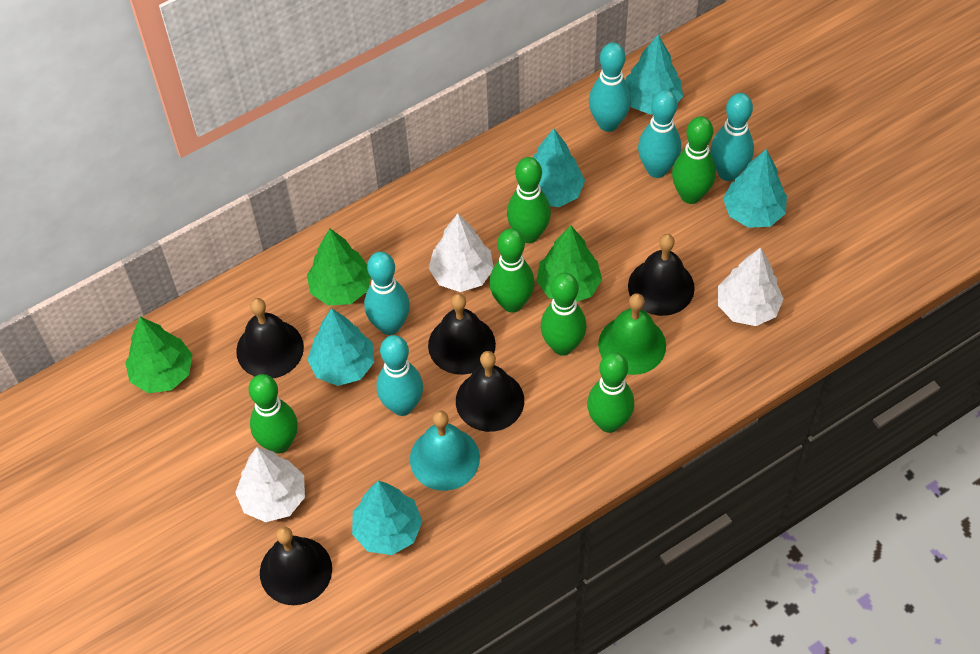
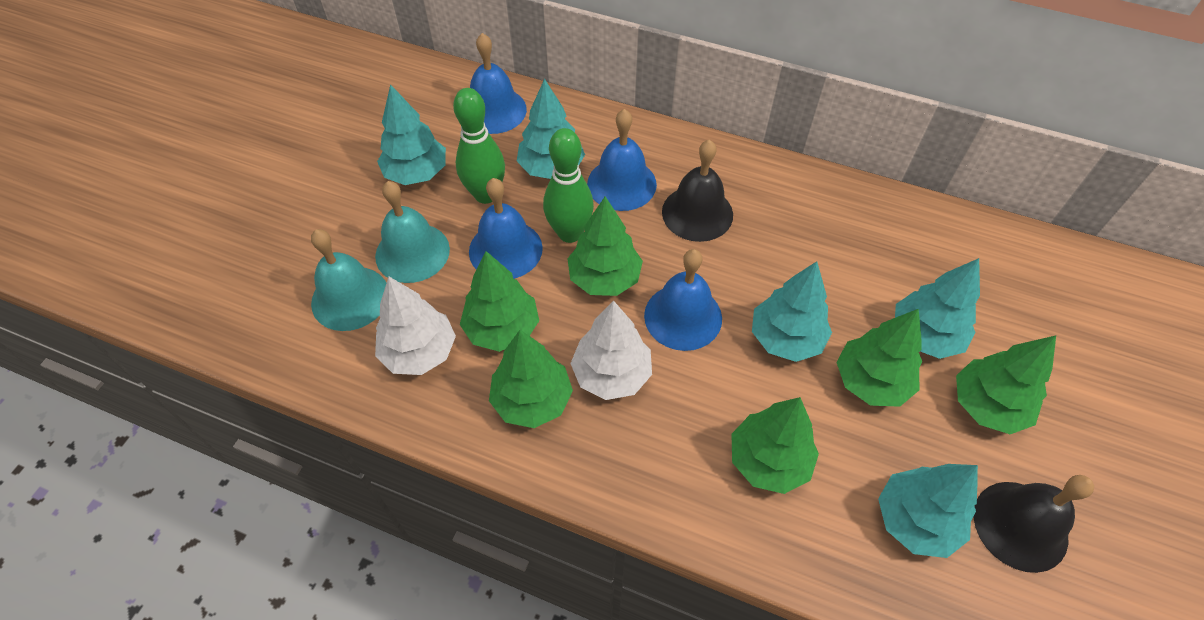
black bell: [236,298,304,378] [260,527,332,605] [428,293,496,375] [456,351,524,432] [628,234,695,316] = 5 -> [662,140,733,242] [974,475,1094,573] = 2
blue bell: none = 0 -> [469,178,543,279] [470,33,527,134] [587,109,657,211] [644,249,722,351] = 4
green bell: [598,293,666,375] = 1 -> none = 0
green bowling pin: [249,374,298,454] [489,228,535,313] [507,157,551,243] [541,273,586,356] [587,352,634,433] [672,116,716,204] = 6 -> [453,88,505,204] [543,128,594,243] = 2
green tree: [125,317,193,393] [307,228,371,305] [536,225,602,302] = 3 -> [460,251,539,352] [489,330,573,428] [567,196,643,296] [731,397,819,494] [836,309,922,407] [956,336,1056,434] = 6
turquoise bell: [410,411,480,491] = 1 -> [311,229,386,331] [375,181,450,283] = 2
turquoise bowling pin: [364,252,410,335] [377,335,423,416] [589,42,631,132] [638,90,681,178] [710,93,754,181] = 5 -> none = 0
white tree: [235,447,305,522] [429,214,494,292] [718,248,784,326] = 3 -> [375,277,456,375] [570,301,652,400] = 2

